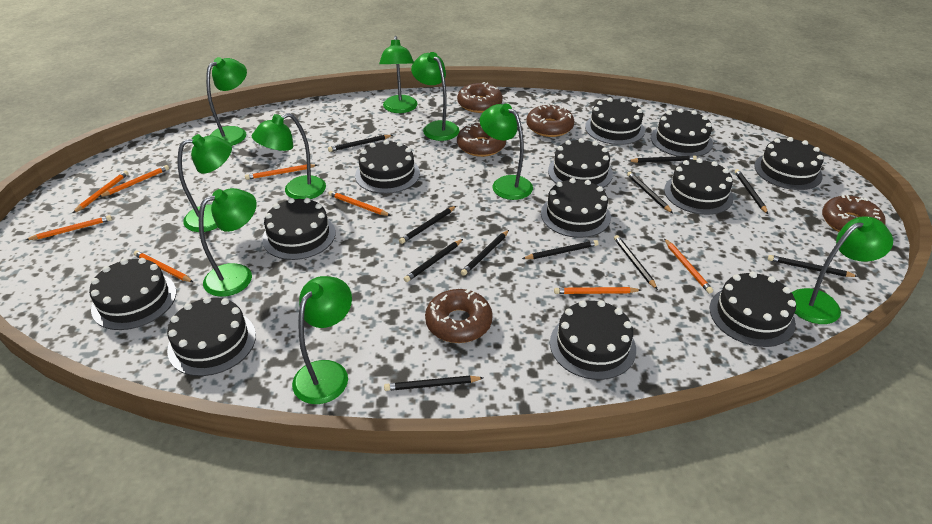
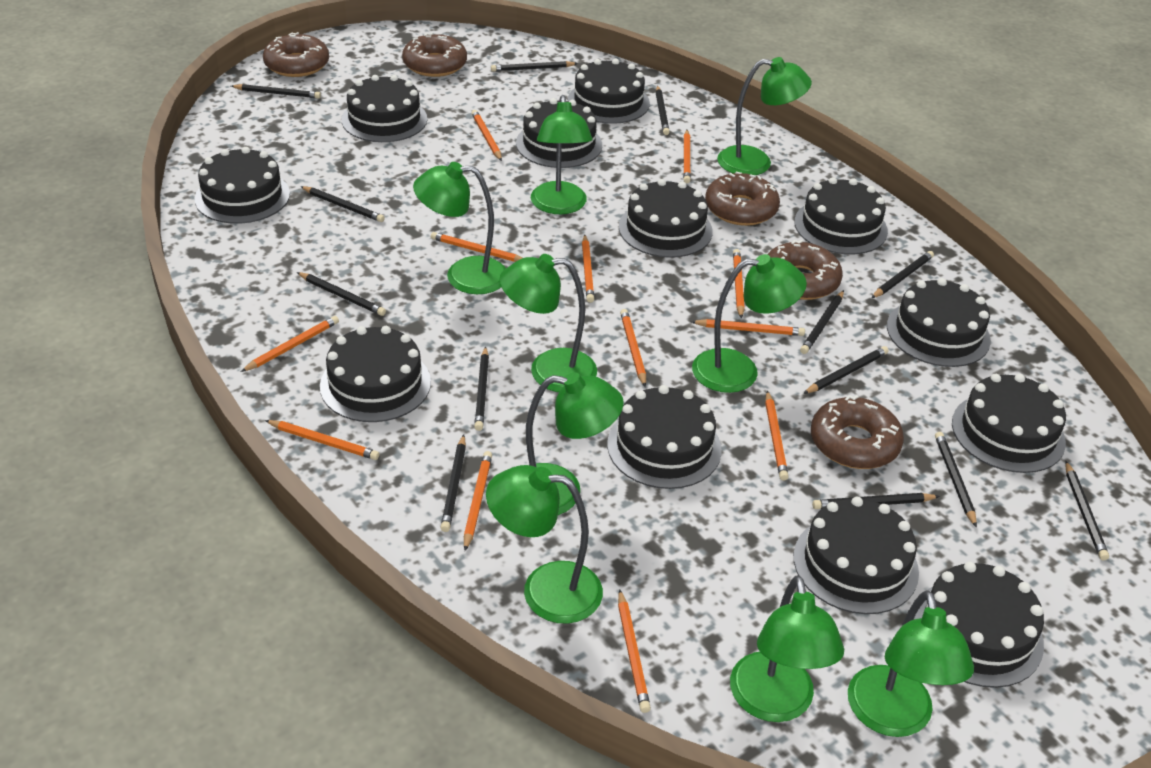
black pencil: [328,135,393,152] [384,376,483,391] [399,206,456,244] [404,239,463,282] [461,230,509,276] [522,240,598,259] [614,235,658,290] [627,172,673,213] [628,155,697,163] [735,169,768,214] [768,255,859,277] = 11 -> [231,84,321,99] [297,272,386,316] [301,186,385,222] [440,435,466,532] [474,347,489,431] [491,61,578,72] [656,86,670,135] [800,290,844,354] [803,346,889,394] [812,493,940,509] [871,251,934,298] [935,432,977,528] [1065,461,1109,561] = 13
orange pencil: [26,215,112,240] [73,171,129,213] [99,165,169,197] [134,251,193,282] [245,164,317,180] [328,191,391,216] [554,287,641,294] [664,239,713,294] = 8 -> [241,316,339,372] [265,420,380,460] [431,232,522,262] [464,451,492,551] [472,110,502,161] [582,235,594,303] [618,589,651,713] [620,309,646,387] [683,130,691,183] [691,319,805,336] [733,249,745,318] [765,391,789,481] = 12

